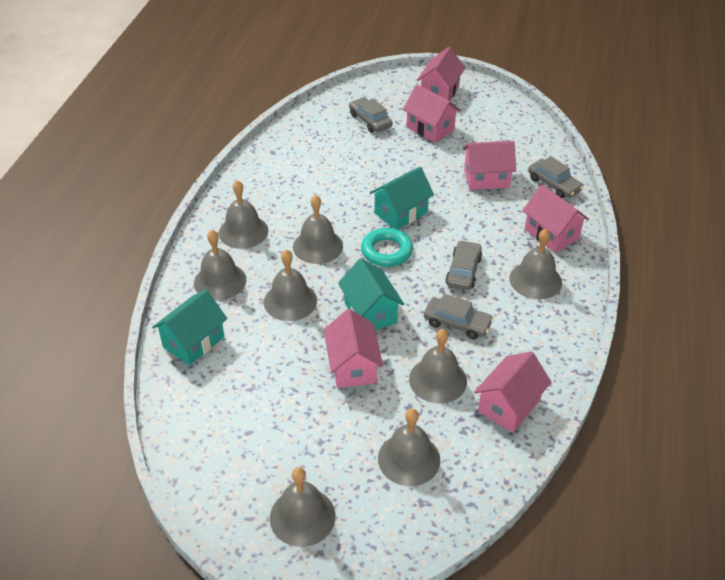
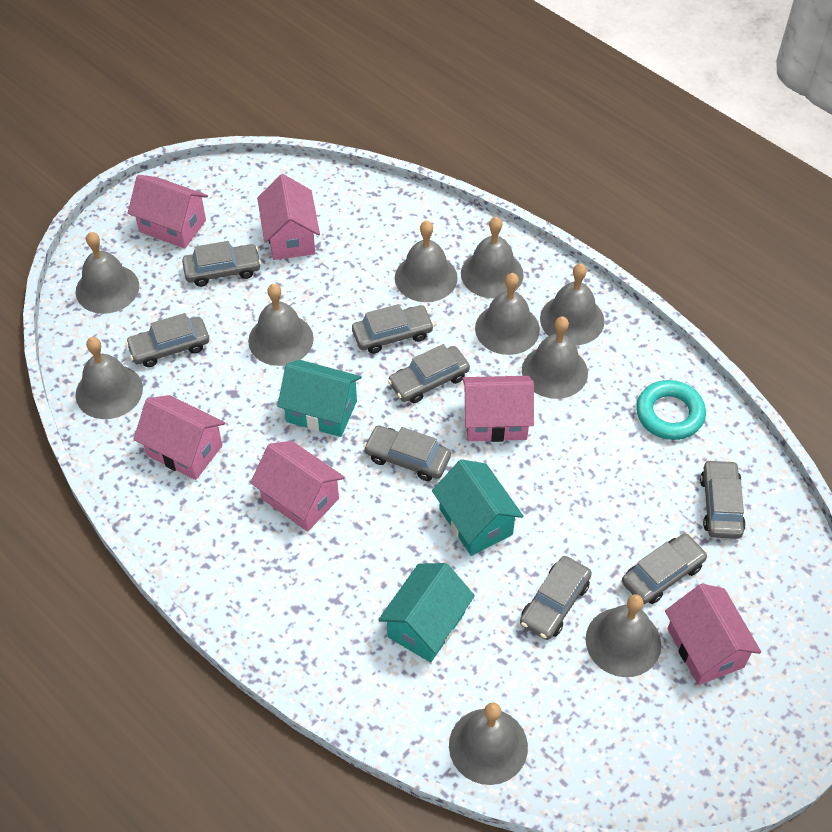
grey bell: [194,230,246,301] [219,180,269,249] [264,250,317,321] [270,467,336,547] [293,195,343,264] [378,409,440,486] [409,329,467,404] [509,229,562,299] = 8 -> [75,337,143,419] [76,232,139,314] [248,284,314,366] [395,221,458,302] [449,702,528,785] [461,217,524,298] [475,273,540,355] [522,317,588,399] [540,264,605,345] [585,594,661,677] = 10
grey car: [349,97,393,133] [424,294,494,340] [445,240,482,290] [528,156,584,198] = 4 -> [126,313,209,367] [182,241,261,287] [352,304,434,354] [364,425,451,481] [388,344,470,403] [520,556,592,640] [622,533,707,604] [700,460,746,539] = 8

